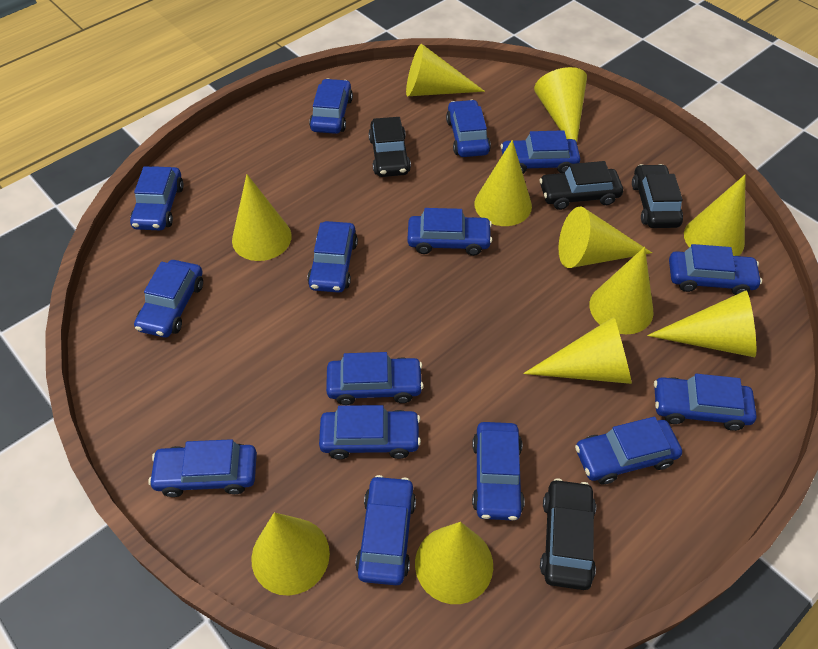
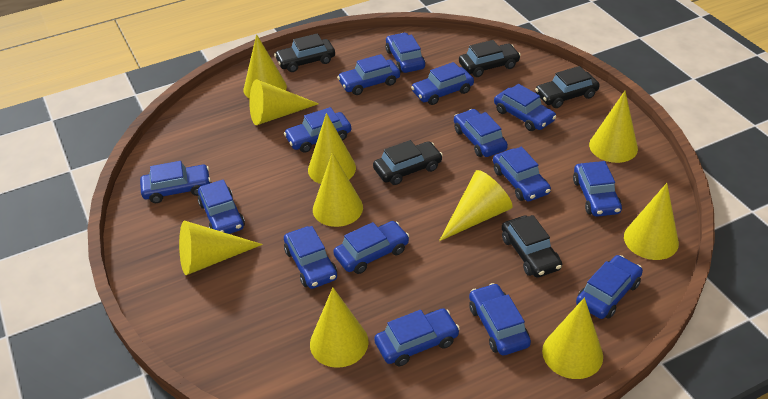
black car: [369,117,411,177] [539,161,623,210] [540,478,596,590] [632,164,683,228] = 4 -> [274,33,335,72] [373,140,443,185] [459,40,521,77] [502,215,562,278] [535,66,600,108] = 5
yellow cone: [232,174,292,261] [251,512,330,596] [406,44,485,96] [415,522,493,604] [474,140,532,226] [523,317,632,384] [534,67,587,142] [558,206,652,268] [589,247,654,334] [647,290,756,357] [684,175,746,256] = 11 -> [179,221,263,275] [244,34,287,99] [250,79,319,125] [308,113,356,184] [310,287,369,368] [313,152,363,227] [439,170,513,241] [542,298,603,379] [589,91,638,163] [624,183,679,260] = 10

